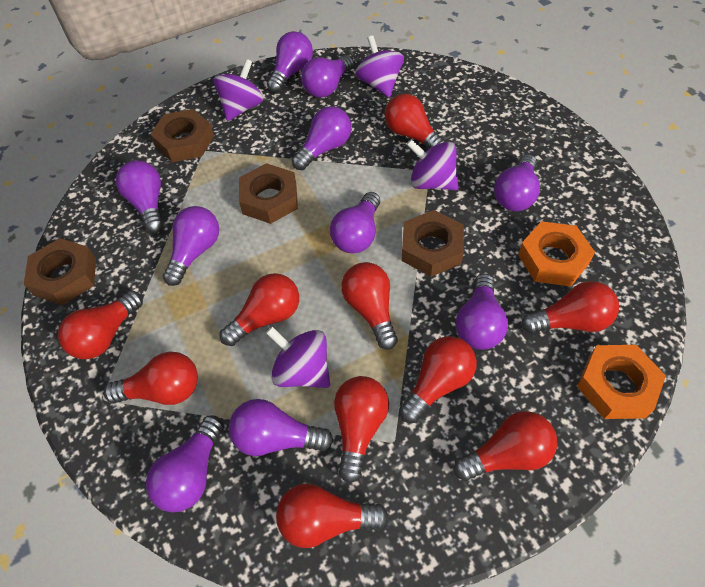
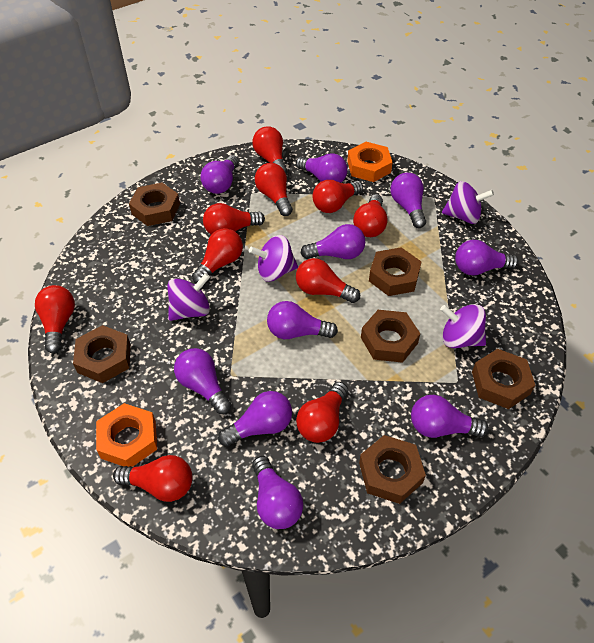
brown nut: [24,238,96,305] [150,109,214,162] [239,163,298,224] [402,210,464,277] = 4 -> [73,325,131,383] [129,183,180,226] [359,435,426,504] [361,310,420,363] [369,247,421,296] [472,349,535,409] = 6

